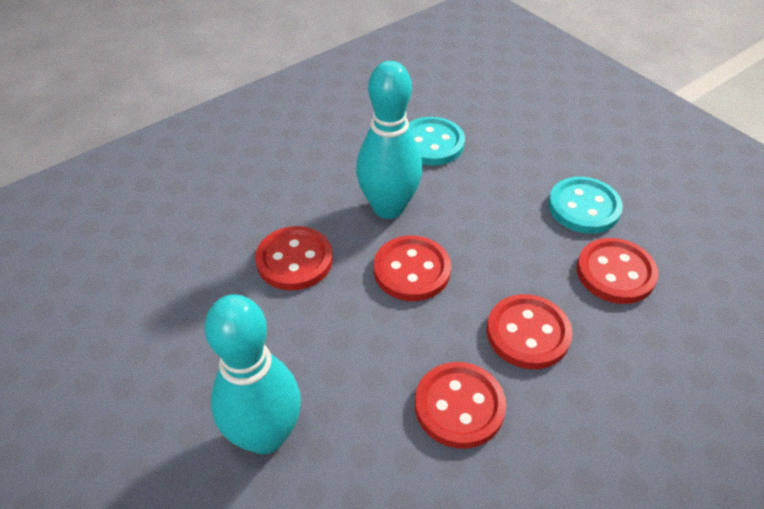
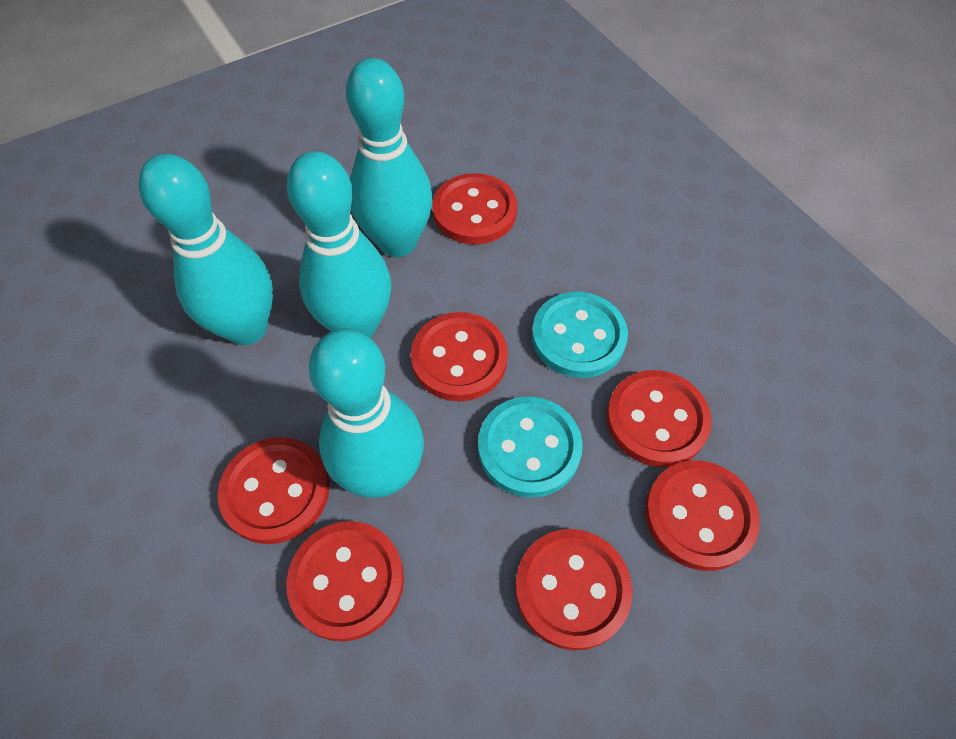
red button: [255,226,333,290] [374,236,451,301] [415,362,506,449] [487,294,572,369] [577,238,659,304] = 5 -> [217,437,329,544] [286,521,404,642] [411,312,508,401] [432,173,517,245] [515,529,632,650] [606,370,712,467] [645,460,760,571] = 7
turquoise bowling pin: [205,294,301,454] [356,61,422,219] = 2 -> [139,154,273,345] [287,151,391,338] [309,329,424,498] [346,58,433,257] = 4

